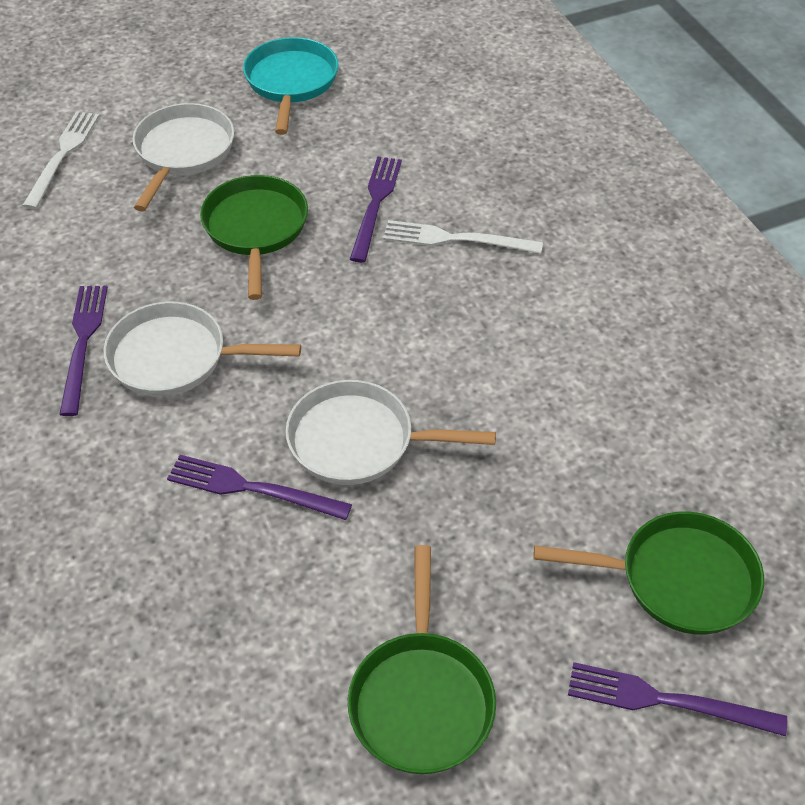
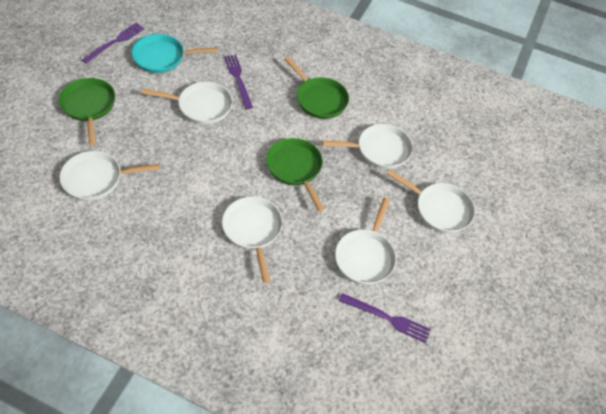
purple fork: [59,286,108,416] [167,455,352,520] [350,156,402,263] [568,662,787,736] = 4 -> [82,23,145,64] [224,54,253,109] [339,293,431,343] = 3
white fork: [22,111,99,209] [383,220,543,254] = 2 -> none = 0
white pan: [104,302,301,397] [133,103,234,211] [286,380,496,485] = 3 -> [60,151,160,201] [142,82,233,124] [222,196,283,283] [322,124,413,169] [335,198,396,285] [387,170,475,233] = 6

